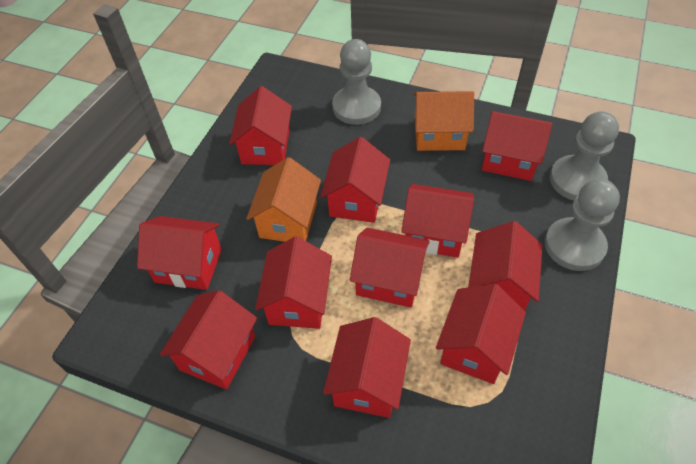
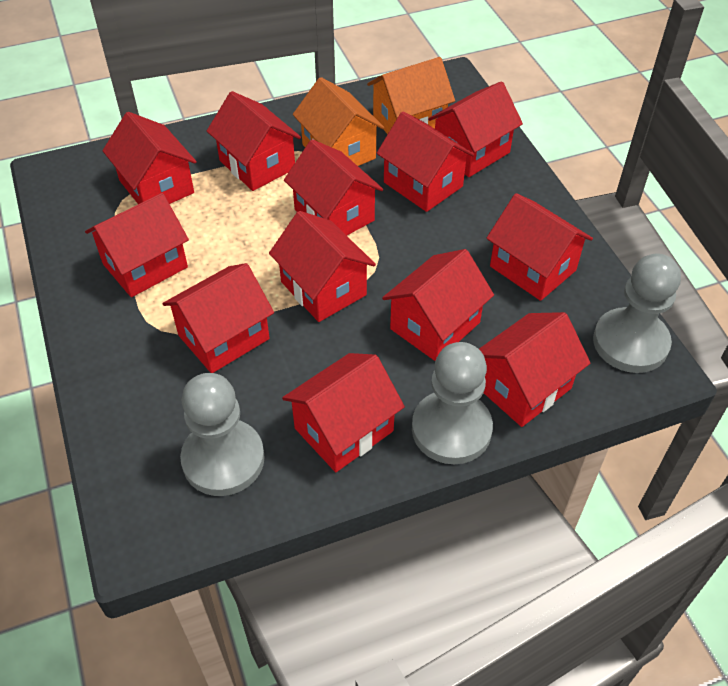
red house: [137,216,222,290] [160,290,257,389] [229,86,292,165] [255,236,332,329] [320,137,390,223] [323,317,411,418] [350,228,430,308] [401,184,474,258] [436,284,526,384] [468,221,543,311] [482,111,552,181] = 11 -> [85,193,189,297] [102,112,197,204] [162,263,274,373] [207,91,301,191] [269,211,376,322] [282,353,405,472] [284,139,383,235] [377,111,474,212] [382,249,494,361] [428,81,523,177] [479,312,590,427] [486,193,593,301] = 12

